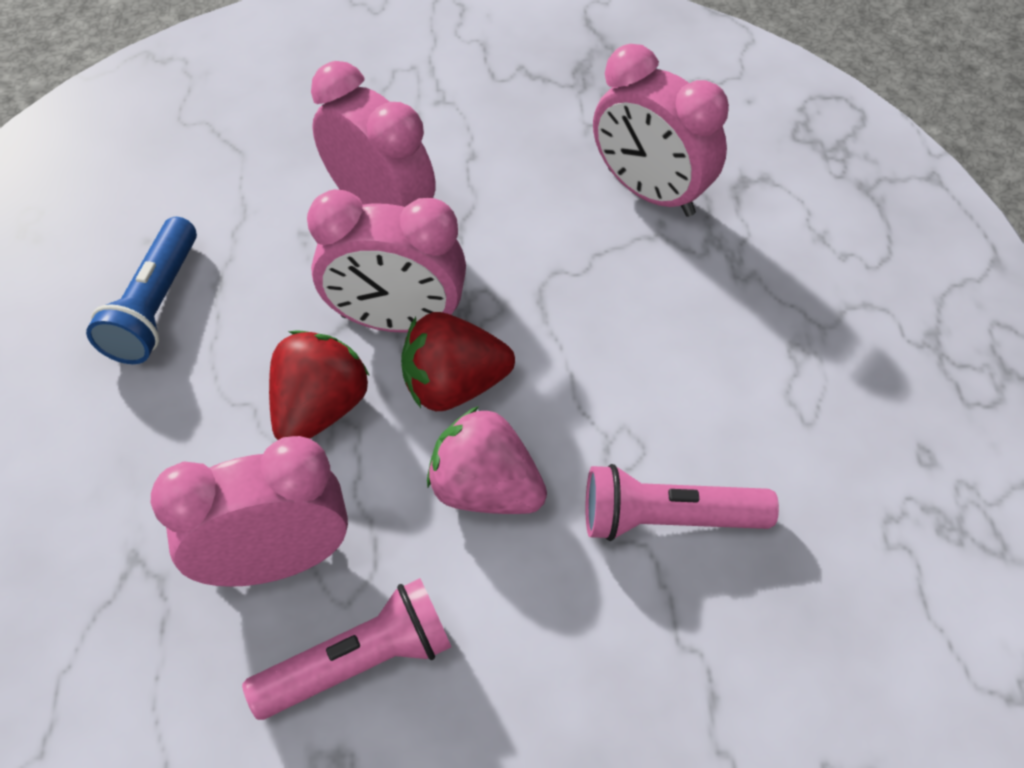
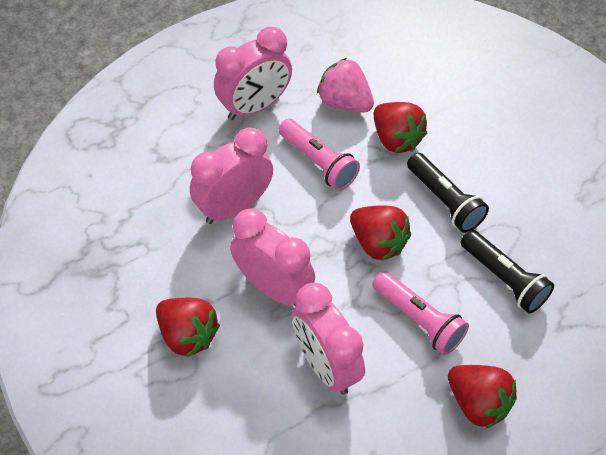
black flashlight: none = 0 -> [407,153,489,233] [460,230,554,313] = 2
blue flashlight: [86,217,197,364] = 1 -> none = 0
red strawberry: [269,330,370,440] [401,312,515,411] = 2 -> [156,298,220,358] [350,205,411,261] [374,102,427,153] [448,365,517,429] = 4

